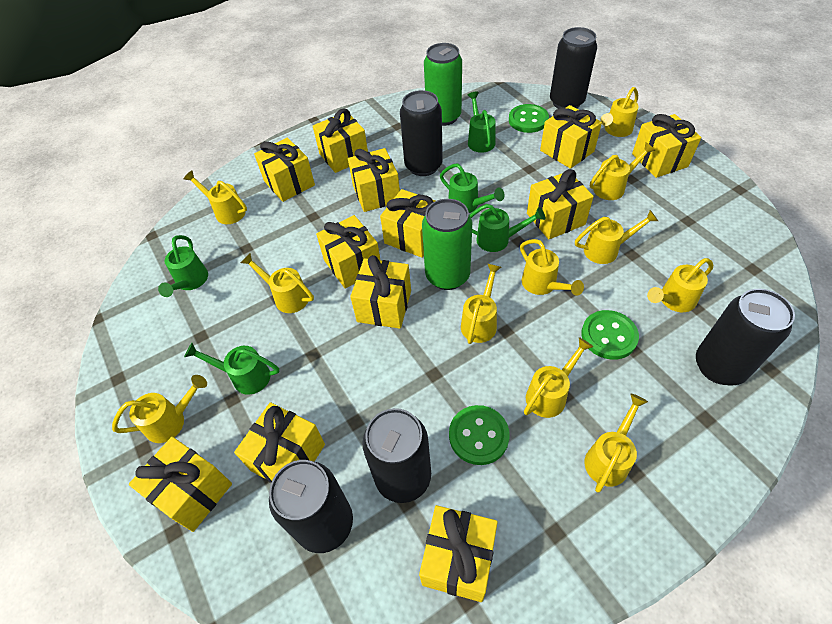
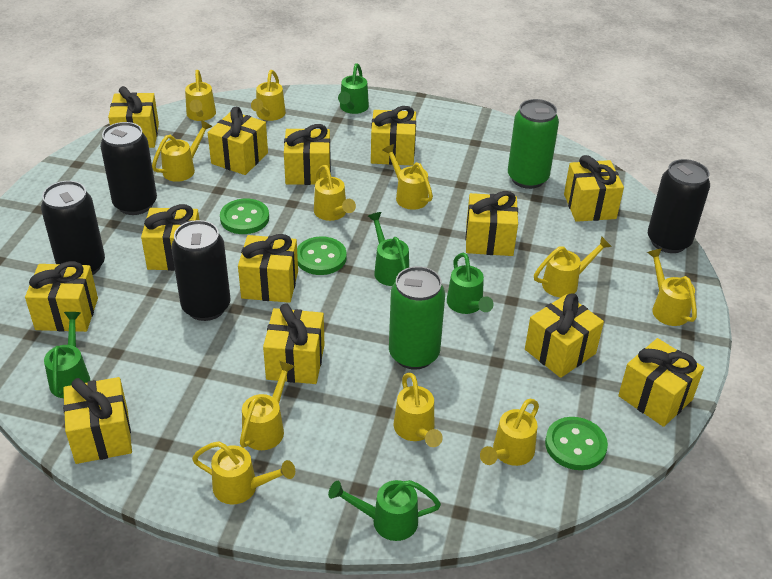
black can: [269,460,353,553] [362,408,431,503] [400,90,443,176] [550,27,597,109] [696,289,795,385] = 5 -> [41,181,105,275] [100,122,157,215] [171,220,231,321] [648,159,710,253] = 4
yellow gift: [129,437,232,532] [234,402,325,483] [254,138,315,202] [313,108,368,173] [316,215,380,288] [348,148,400,212] [350,255,411,329] [380,189,435,258] [419,505,498,602] [527,169,594,240] [540,105,602,169] [632,114,701,178] = 12 -> [25,261,98,332] [63,377,132,464] [108,86,159,148] [141,204,199,271] [208,107,268,175] [238,234,298,303] [263,303,324,384] [284,124,331,185] [371,106,416,166] [466,191,518,256] [525,294,604,378] [564,155,624,222] [618,338,704,427] = 13

